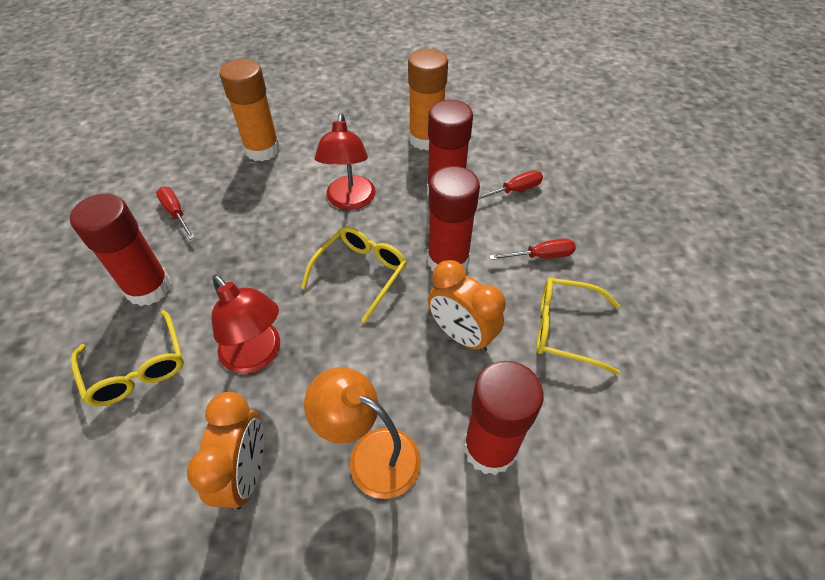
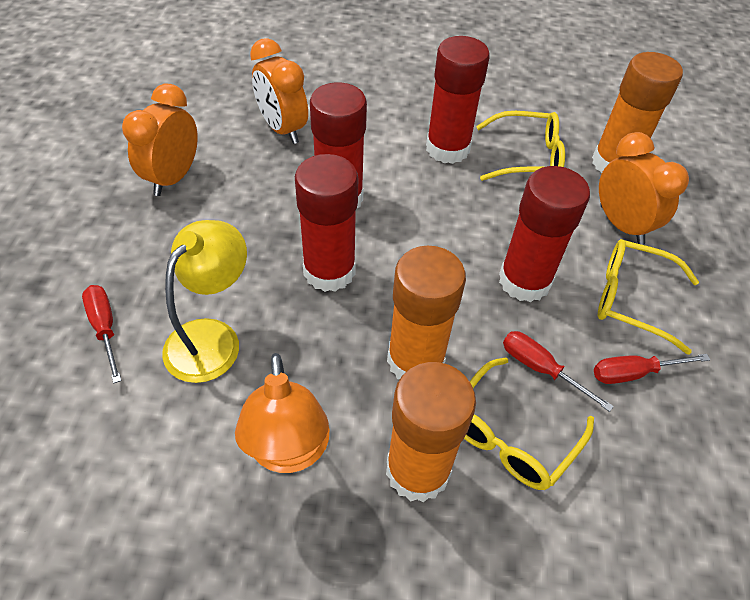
orange clock: [187,392,264,510] [428,260,506,353] = 2 -> [122,83,198,196] [250,38,308,144] [599,132,689,245] = 3
orange glue stick: [219,59,280,161] [408,49,448,150] = 2 -> [386,362,476,503] [387,246,466,380] [592,52,683,174] = 3
red lamp: [212,275,280,374] [315,113,376,210] = 2 -> none = 0
yellow lamp: none = 0 -> [162,220,247,383] = 1

